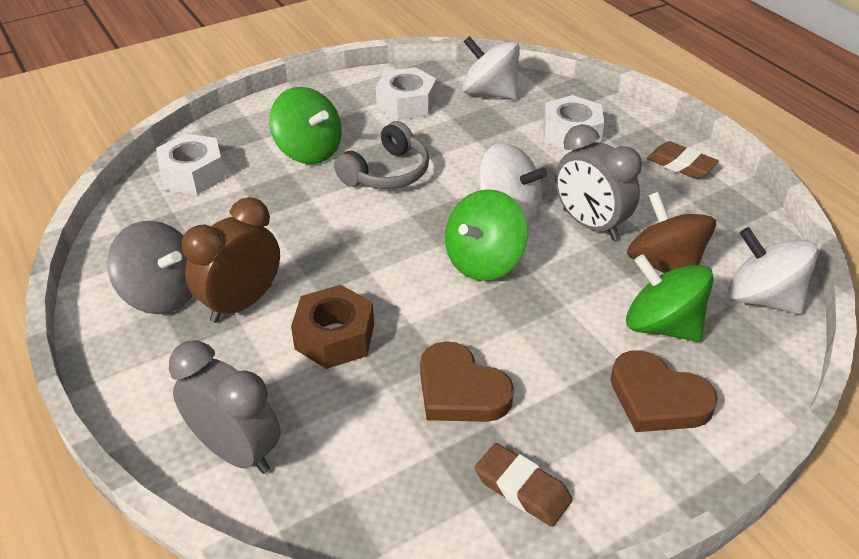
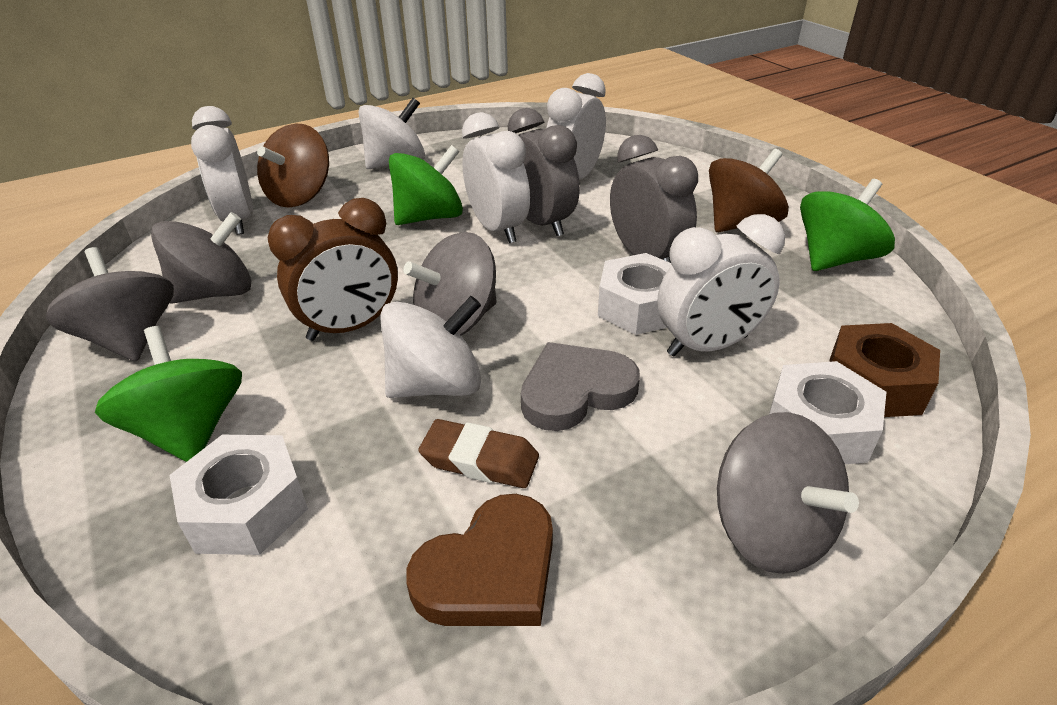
brown eraser: [475,443,573,527] [647,141,719,179] = 2 -> [418,419,539,488] = 1
brown heart: [420,341,514,422] [611,350,718,432] = 2 -> [406,494,553,626] = 1
brown spinning top: [627,192,716,273] = 1 -> [257,124,329,208] [709,149,789,232] = 2
grey headphones: [334,121,429,189] = 1 -> none = 0
grey heart: none = 0 -> [521,342,640,431] = 1
grey spinning top: [107,221,193,314] = 1 -> [46,247,174,362] [151,212,251,303] [403,232,497,336] [717,412,859,574] = 4
white clock: none = 0 -> [191,106,253,235] [462,112,530,243] [546,73,606,180] [658,214,785,357] = 4
white spinning top: [462,36,520,99] [478,143,547,224] [728,227,818,314] = 3 -> [359,98,425,169] [380,296,481,398] = 2

